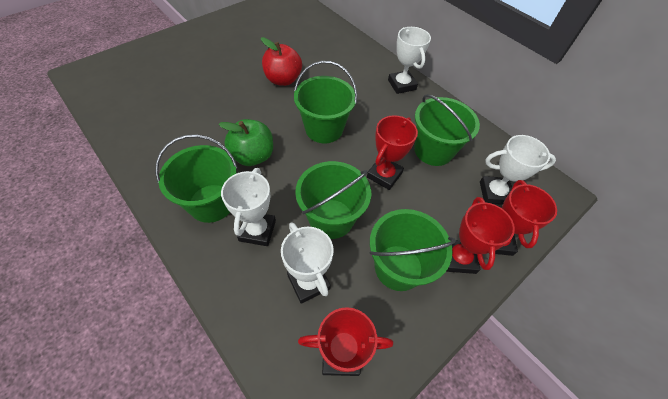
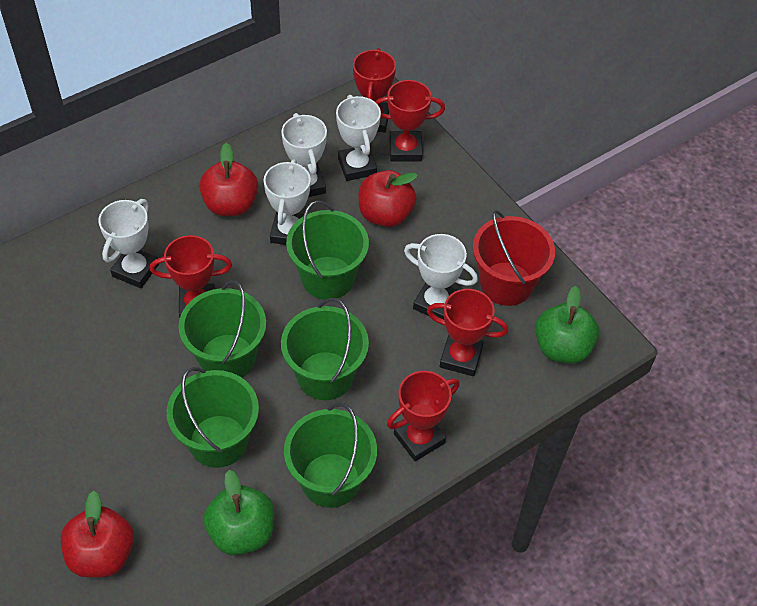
green apple: [219,119,273,166] = 1 -> [203,470,274,555] [535,286,599,363] = 2
red apple: [261,37,302,86] = 1 -> [61,491,134,577] [199,143,258,216] [358,170,418,227] = 3
red bucket: none = 0 -> [473,210,555,306] = 1
red trophy: [298,307,393,376] [367,115,418,190] [446,197,515,274] [495,180,557,256] = 4 -> [150,235,232,317] [353,48,396,133] [375,80,445,162] [387,371,460,461] [427,289,508,376] = 5
white trophy: [221,168,276,246] [281,222,334,304] [388,27,431,94] [480,135,556,205] = 4 -> [98,199,159,288] [264,159,311,245] [281,113,327,197] [336,95,381,181] [404,234,478,320] = 5

